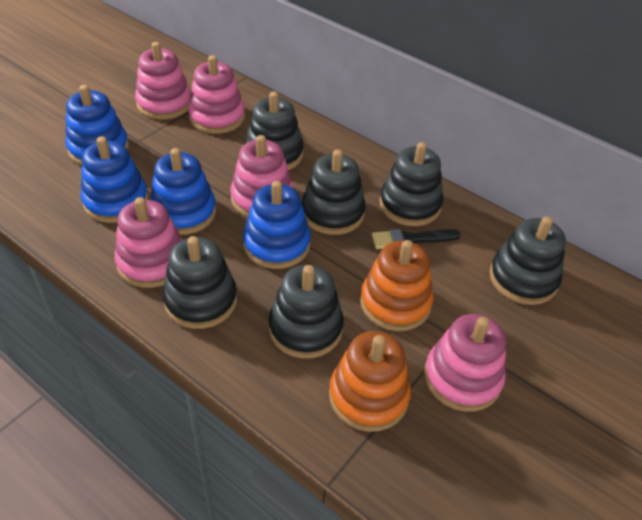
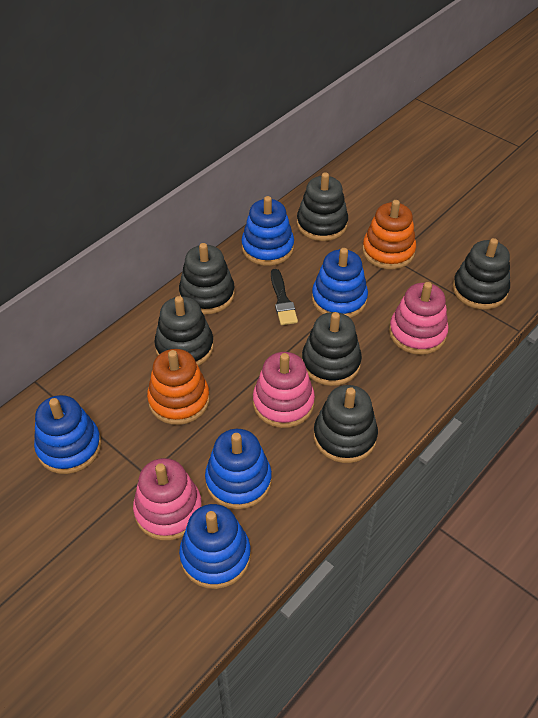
blue stacking toy: [65,85,129,165] [80,136,149,223] [150,148,216,235] [243,181,311,269] = 4 -> [34,395,101,474] [179,504,251,589] [205,429,272,509] [242,196,294,266] [312,248,368,318] = 5
pink stacking toy: [114,197,182,288] [135,42,191,120] [188,55,245,134] [230,135,294,217] [424,314,506,412] = 5 -> [133,458,202,540] [253,352,315,428] [389,282,449,355] = 3

